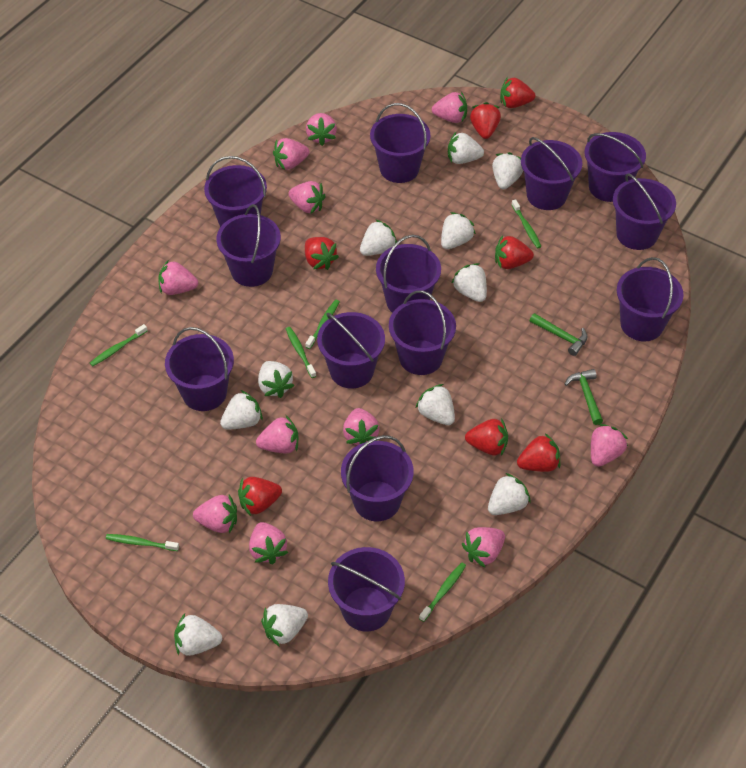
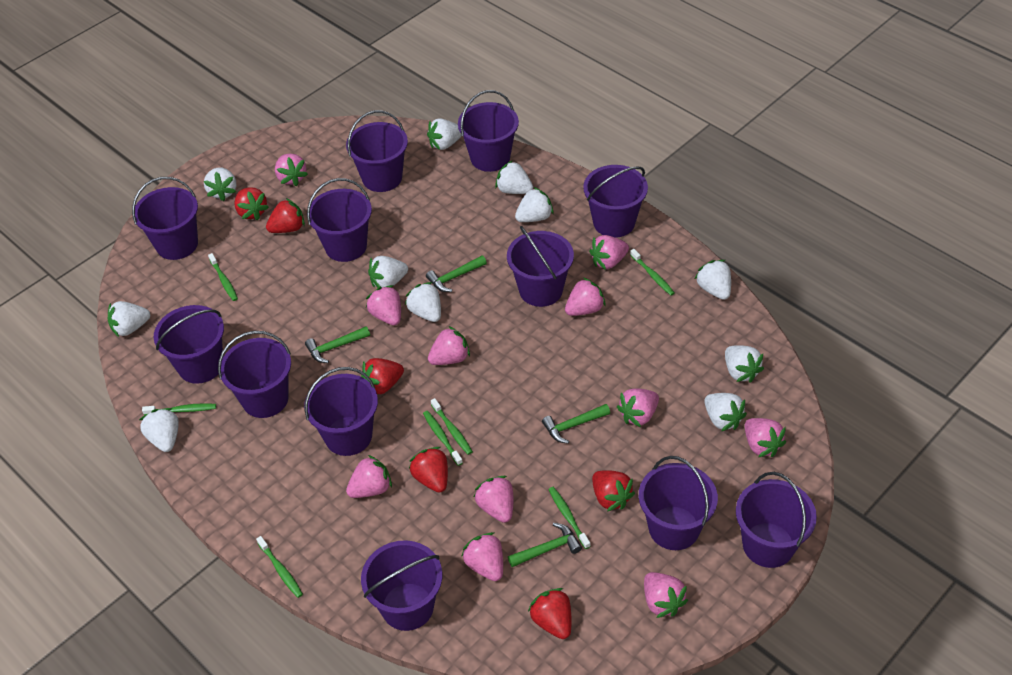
green hammer: [530,313,588,356] [565,369,603,425] = 2 -> [305,326,370,363] [426,255,487,292] [508,523,582,567] [542,404,610,444] = 4
green toothbrush: [90,324,147,366] [106,534,179,551] [286,327,316,378] [306,300,340,349] [419,562,466,622] [511,199,542,248] = 6 -> [142,403,216,415] [208,253,238,301] [256,536,303,598] [423,411,463,466] [431,398,473,455] [548,487,590,549] [630,249,674,296] = 7
purple bucket: [165,327,234,411] [204,156,267,227] [216,204,281,287] [317,312,385,388] [328,547,405,631] [341,435,414,521] [370,103,430,183] [376,235,441,313] [389,290,456,375] [521,137,582,210] [585,132,646,202] [613,173,676,250] [617,257,684,341] = 13 -> [132,177,198,260] [154,305,224,384] [218,331,291,418] [304,367,378,456] [307,178,372,262] [346,110,408,192] [361,540,442,631] [458,90,519,172] [507,226,574,307] [583,165,648,238] [639,456,718,550] [736,472,817,568] = 12
red strawberry: [238,477,282,516] [305,237,339,270] [465,418,508,456] [470,102,501,139] [495,235,534,269] [500,77,535,108] [517,433,560,472] = 7 -> [234,187,269,220] [266,198,305,233] [361,358,404,394] [409,447,448,493] [528,588,571,639] [592,470,635,511] = 6

